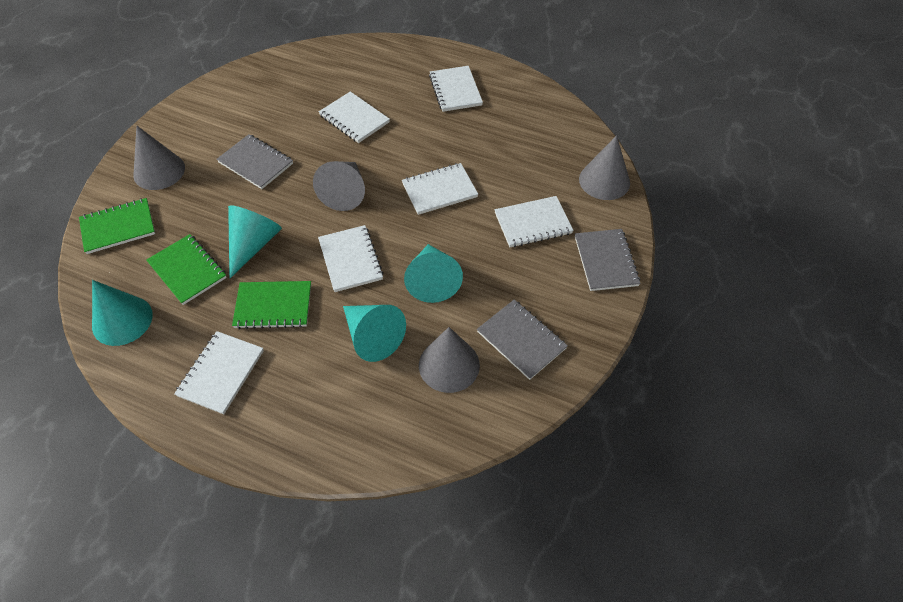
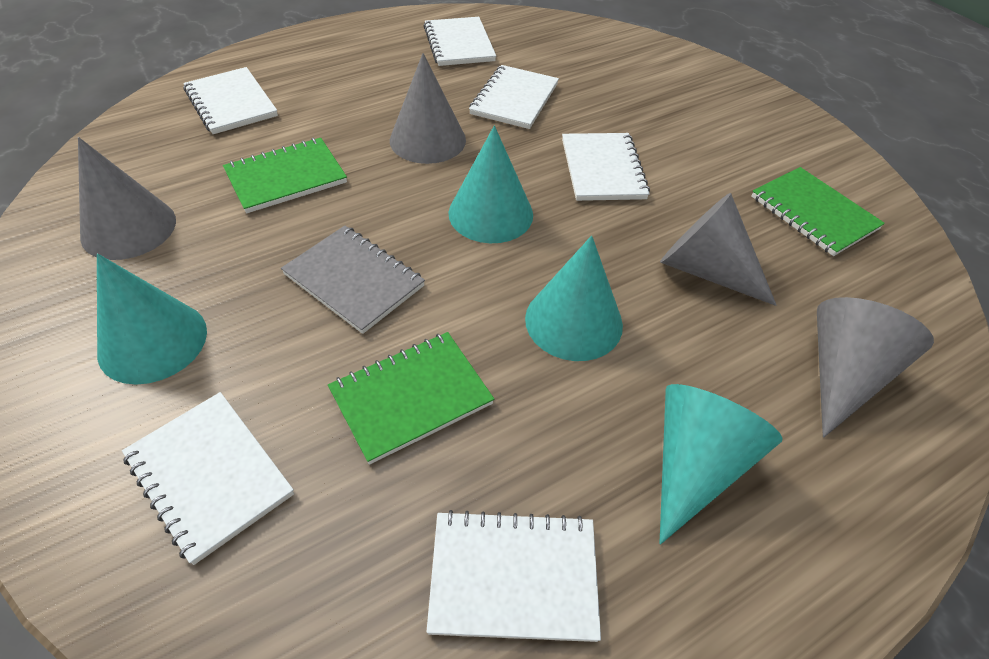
grey notebook: [217,134,293,189] [477,299,568,380] [575,229,641,291] = 3 -> [281,226,425,334] = 1

